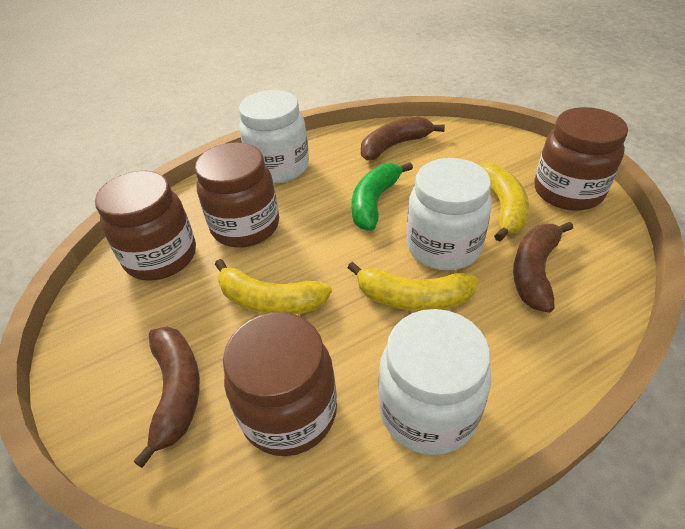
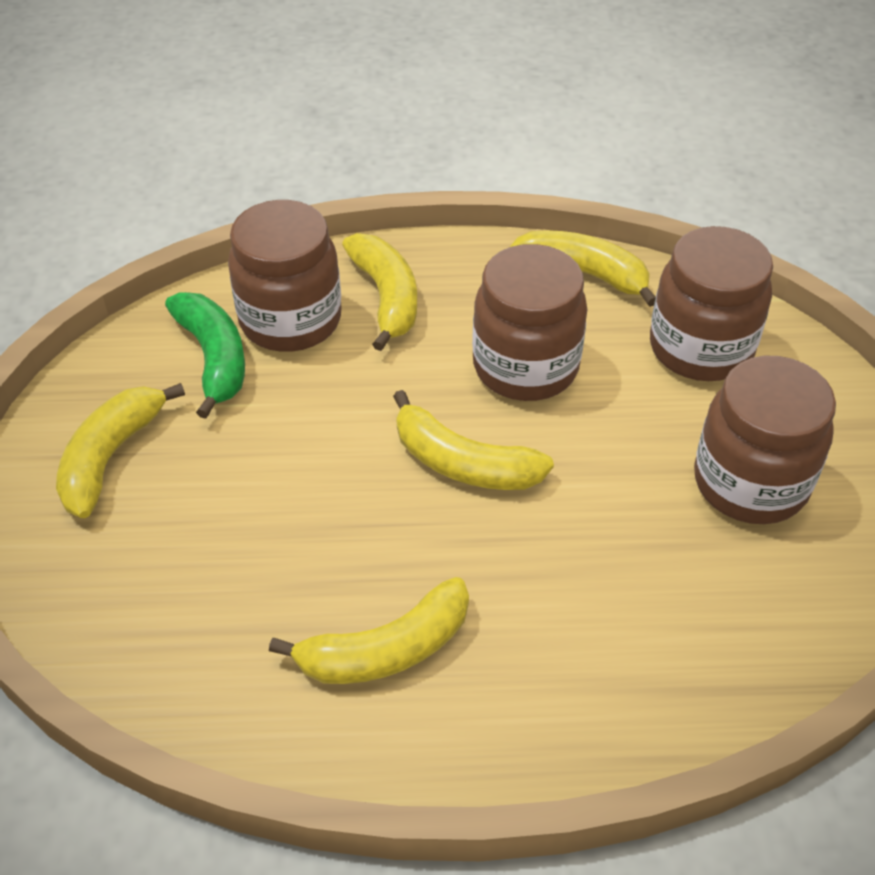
brown banana: [133,327,200,468] [361,117,445,160] [513,221,573,313] = 3 -> none = 0
white jar: [239,90,309,183] [378,309,491,455] [407,158,492,270] = 3 -> none = 0
yellow banana: [215,259,332,314] [347,262,478,311] [479,163,529,242] = 3 -> [56,383,185,518] [269,577,469,684] [342,233,417,351] [393,390,554,490] [510,230,656,307] = 5

